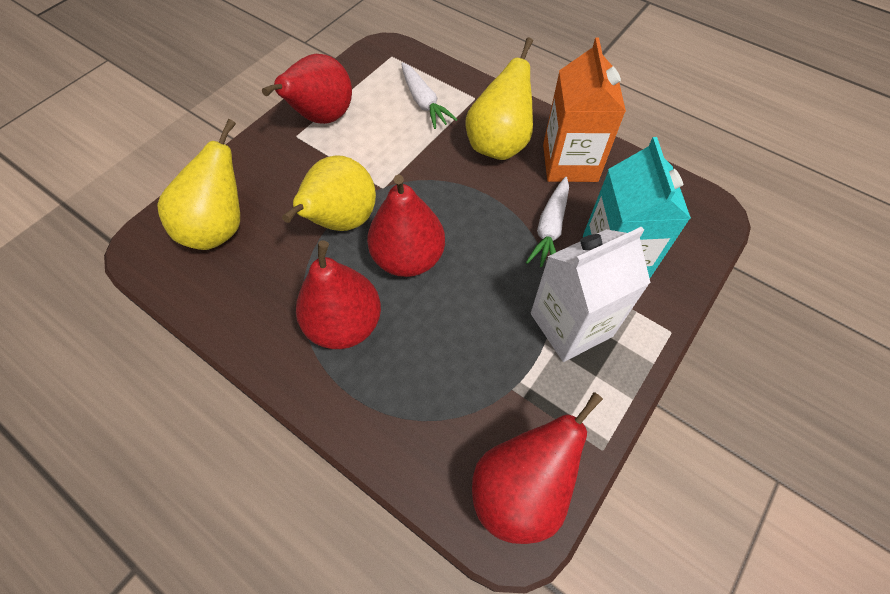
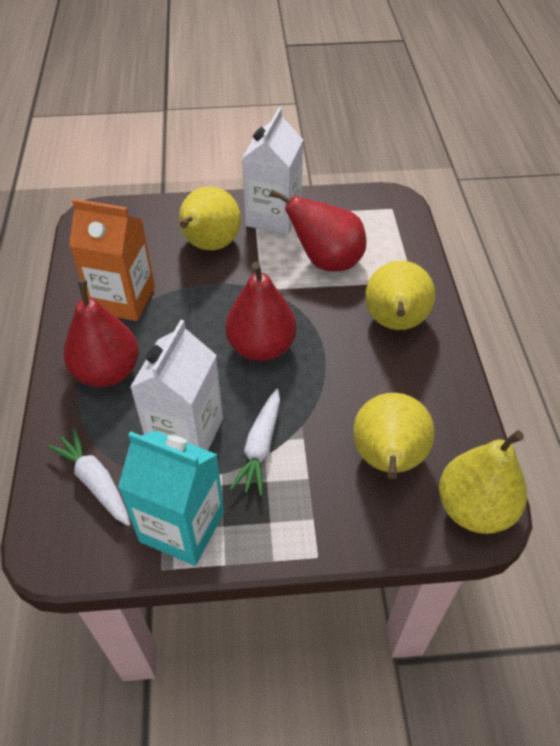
red pear: [262,54,352,124] [296,240,381,349] [367,174,445,277] [472,392,603,544] = 4 -> [63,279,139,387] [225,262,297,361] [269,189,367,272] = 3
white carton: [531,226,651,362] = 1 -> [130,320,223,451] [242,107,303,235] = 2
yellow pear: [157,119,240,250] [282,155,376,231] [466,38,533,160] = 3 -> [179,187,241,250] [353,393,435,479] [365,261,435,330] [439,430,527,534] = 4

